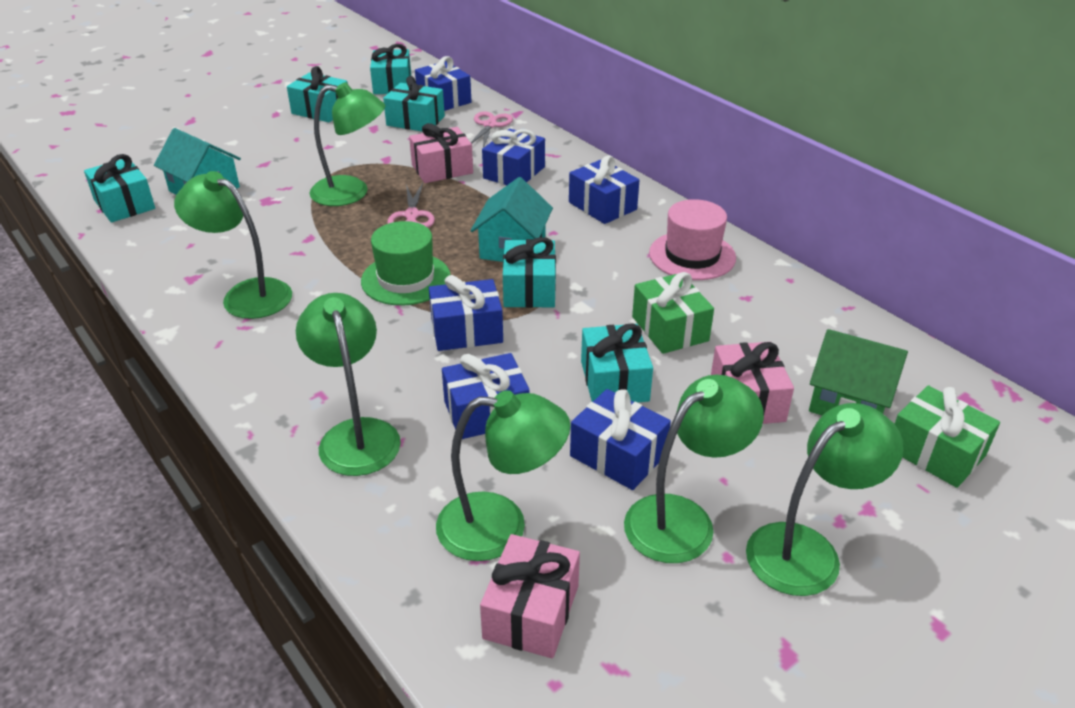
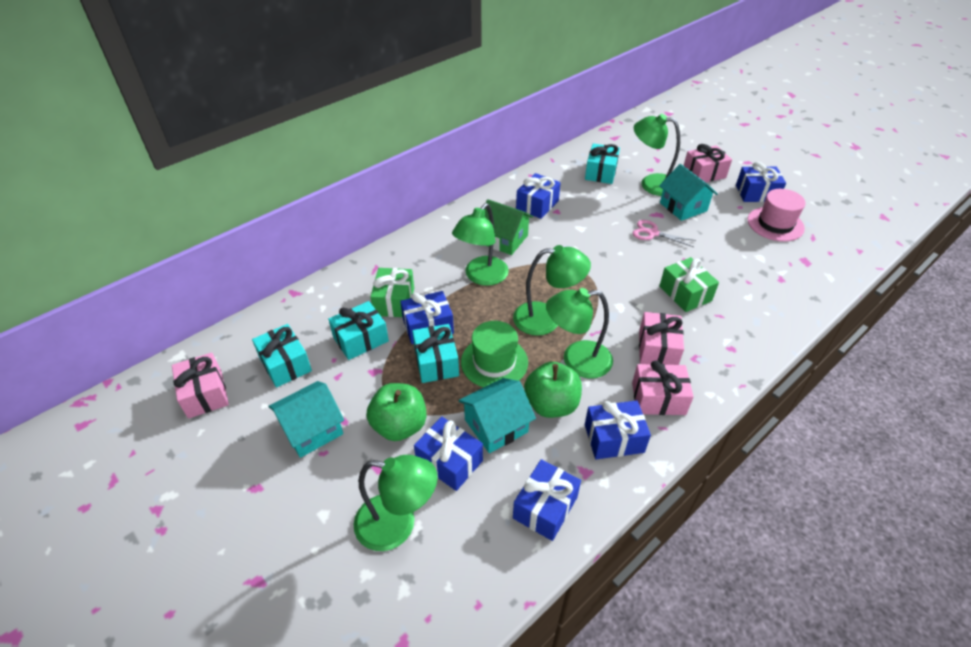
green apple: none = 0 -> [367,383,427,441] [524,362,582,418] = 2
green lamp: [174,171,292,319] [296,293,401,476] [310,82,385,206] [436,390,570,561] [624,375,764,563] [746,403,903,596] = 6 -> [354,455,438,551] [452,203,509,286] [513,245,591,336] [546,288,613,378] [634,114,680,196] = 5
pink gift: [409,123,473,183] [480,534,580,658] [711,342,794,424] = 3 -> [172,353,229,419] [632,361,694,415] [639,312,684,365] [684,144,732,182] = 4
pink scissors: [387,183,435,228] [471,111,513,148] = 2 -> [633,220,696,247] = 1
turquoise gift: [84,154,155,223] [287,66,348,122] [370,44,411,94] [383,76,445,131] [503,237,556,308] [581,324,653,402] = 6 -> [252,324,312,388] [328,301,389,360] [412,324,459,383] [585,144,620,184] = 4
turquoise house: [154,128,241,195] [471,177,553,262] = 2 -> [269,381,344,458] [458,378,536,453] [659,164,718,221] = 3

